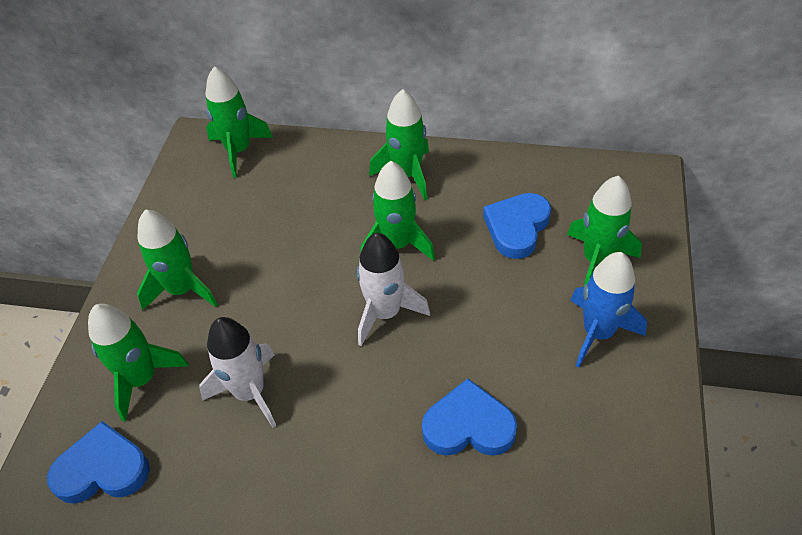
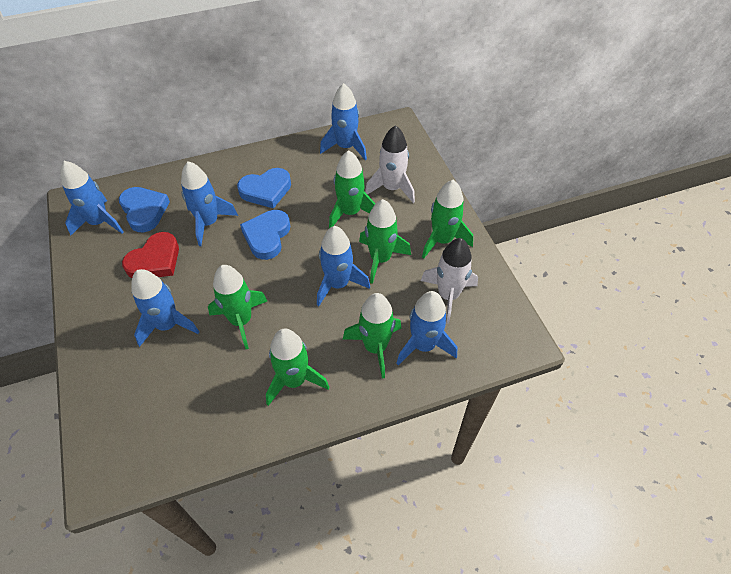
blue rocket: [571,252,647,367] = 1 -> [60,161,123,236] [131,269,199,347] [181,161,238,246] [317,226,370,306] [320,83,367,160] [396,291,457,366] = 6
red heart: none = 0 -> [122,232,179,278] = 1

